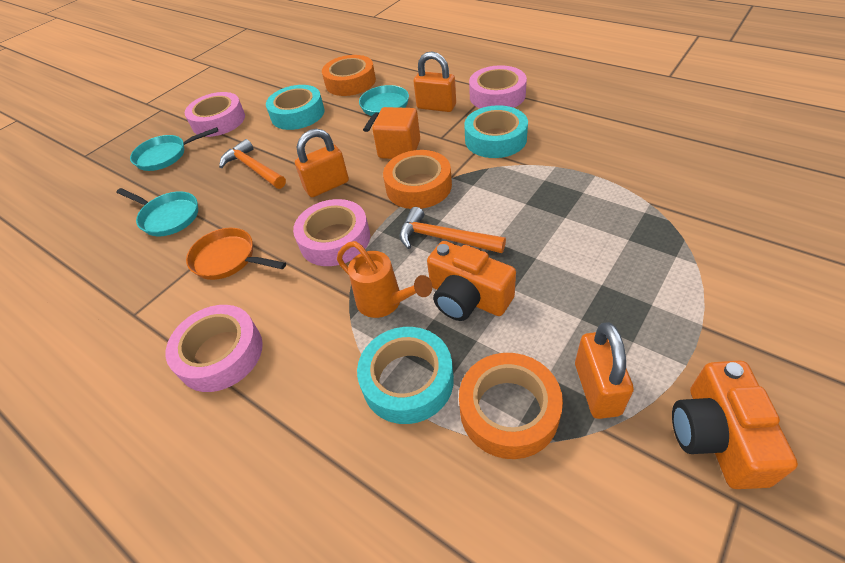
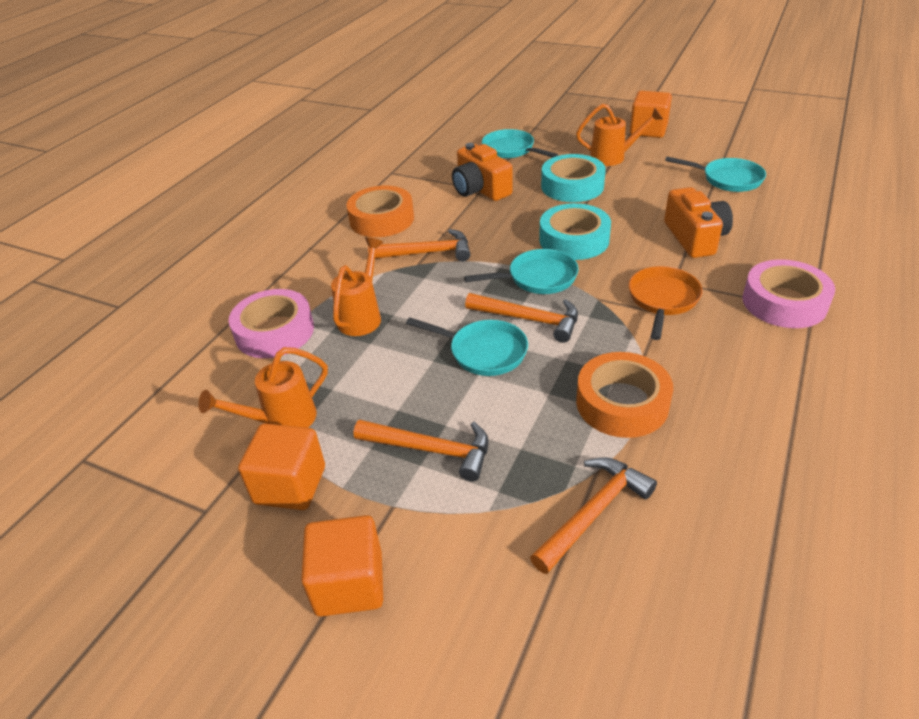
orange cube: [372,107,420,159] = 1 -> [238,423,325,510] [301,515,383,617] [630,91,672,138] = 3
orange hammer: [219,139,286,189] [400,207,506,253] = 2 -> [354,420,489,482] [368,229,470,261] [465,293,578,343] [530,457,657,574] = 4
orange padlock: [295,129,349,197] [414,52,456,112] [575,322,634,419] = 3 -> none = 0
orange tape: [322,55,376,96] [383,150,452,209] [459,353,563,459] = 3 -> [346,185,414,237] [576,352,673,438] = 2
orange watering can: [337,241,432,318] = 1 -> [198,347,328,428] [331,237,383,336] [576,104,663,166] = 3
pink tape: [166,305,263,392] [185,92,245,137] [293,199,370,266] [469,65,527,108] = 4 -> [229,289,314,358] [742,259,835,328] = 2
turquoise pan: [116,188,198,236] [130,127,218,171] [359,85,409,132] = 3 -> [406,317,528,376] [464,249,579,294] [482,129,558,159] [665,157,766,192] = 4
turquoise tape: [266,85,325,130] [357,327,454,424] [464,105,528,158] = 3 -> [539,203,611,260] [541,154,606,202] = 2

